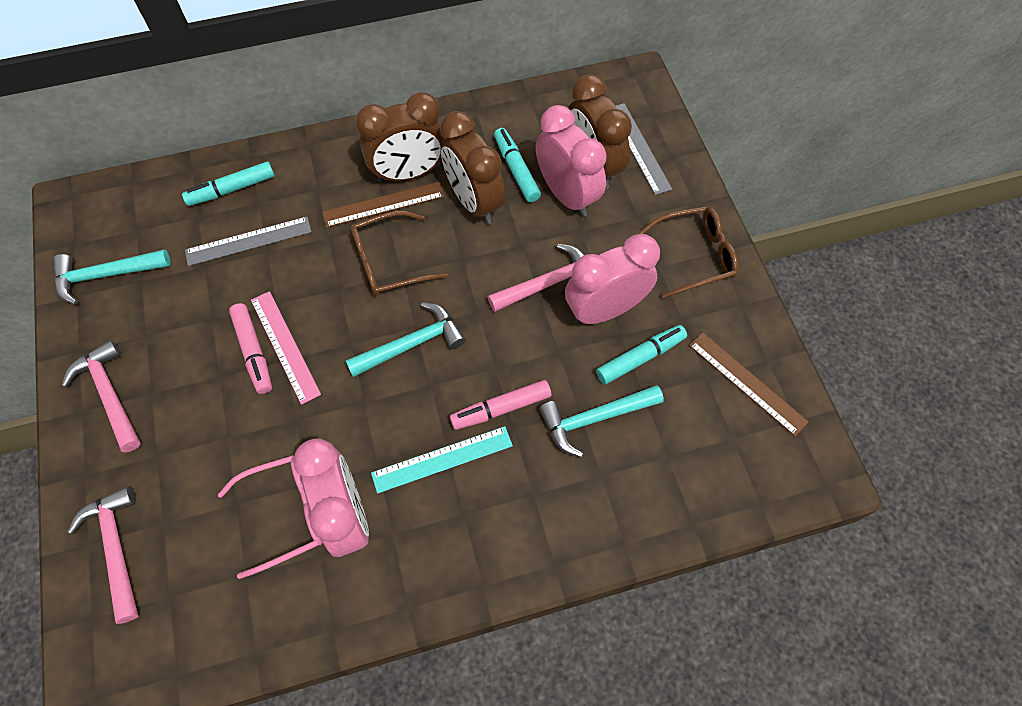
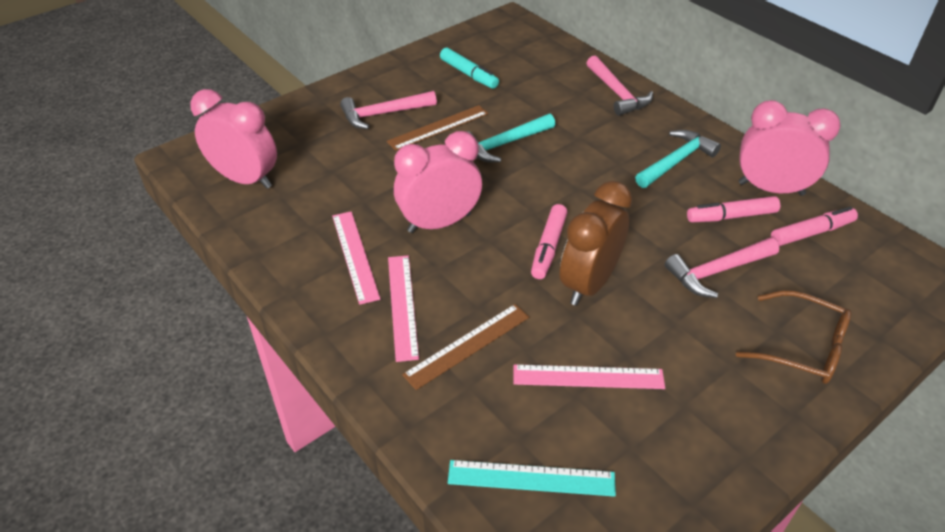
brown clock: [356,92,444,182] [440,111,505,224] [568,74,632,189] = 3 -> [560,181,632,306] = 1
brown glasses: [351,211,448,296] [637,206,738,298] = 2 -> [736,290,851,384] = 1
grey ruler: [185,217,311,266] [616,103,672,195] = 2 -> none = 0
pink glasses: [218,455,323,579] = 1 -> none = 0
pink marker: [229,303,272,394] [450,380,551,430] = 2 -> [531,204,568,279] [687,196,780,222] [771,206,858,246] = 3
pink ruler: [251,291,321,405] = 1 -> [332,212,381,305] [388,255,419,362] [513,364,665,389] = 3
turquoise hammer: [53,249,171,305] [346,302,466,377] [539,385,664,457] = 3 -> [466,114,555,162] [635,130,721,188] = 2
turquoise marker: [182,162,275,206] [494,128,541,202] [596,325,687,385] = 3 -> [440,48,499,89] = 1

